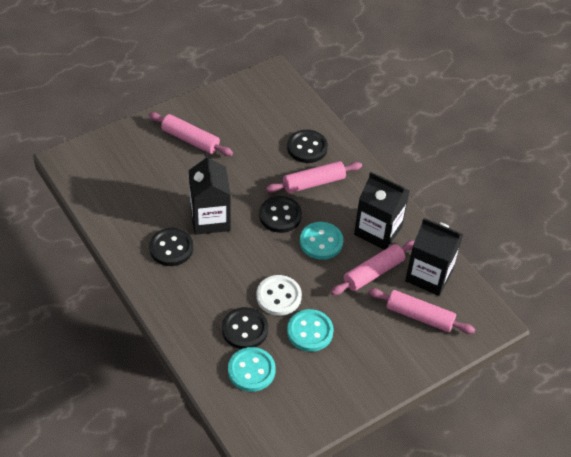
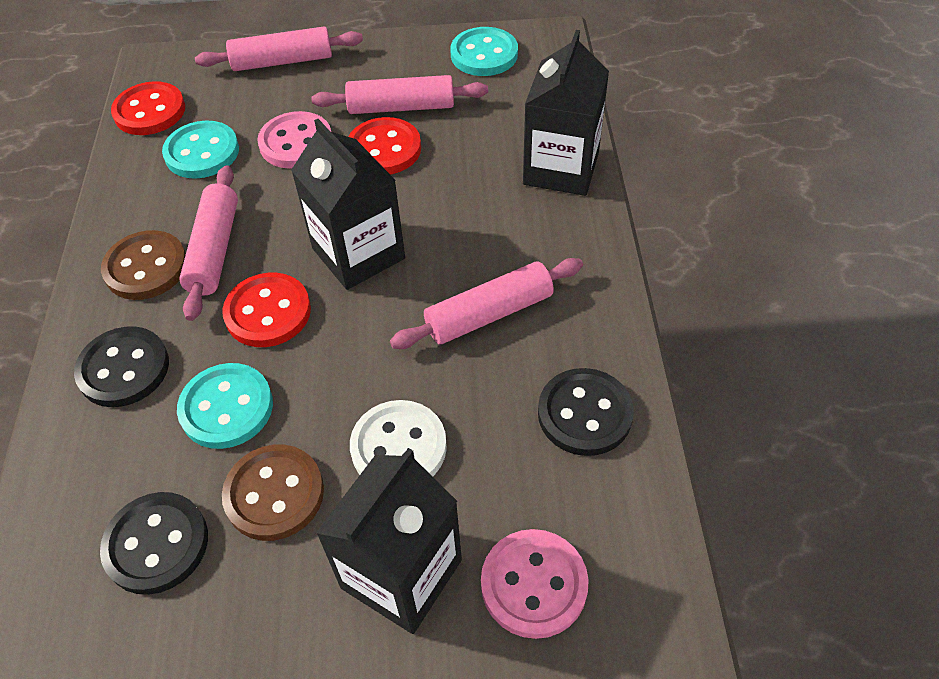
black button: [149,228,194,266] [222,307,268,349] [259,196,302,233] [287,130,328,163] = 4 -> [74,326,169,407] [100,492,208,595] [538,368,634,456] = 3
brown button: none = 0 -> [101,230,186,300] [222,444,324,541] = 2
pink button: none = 0 -> [257,111,331,169] [481,529,589,639] = 2
red button: none = 0 -> [111,81,185,135] [222,273,311,347] [348,117,421,174] = 3

